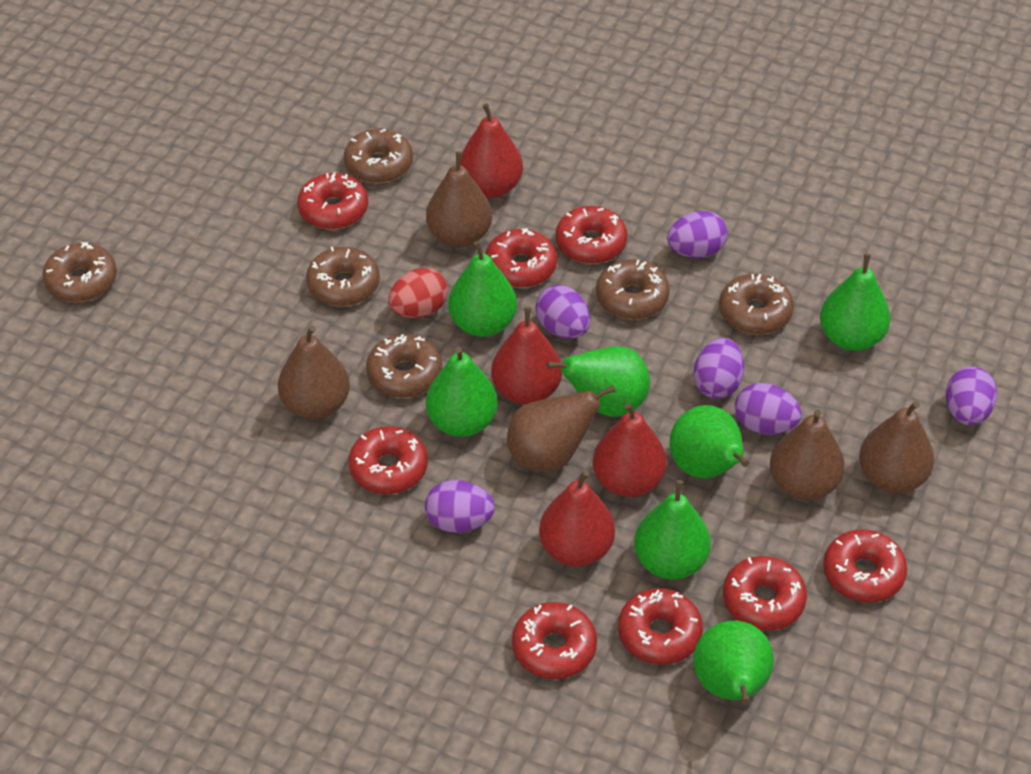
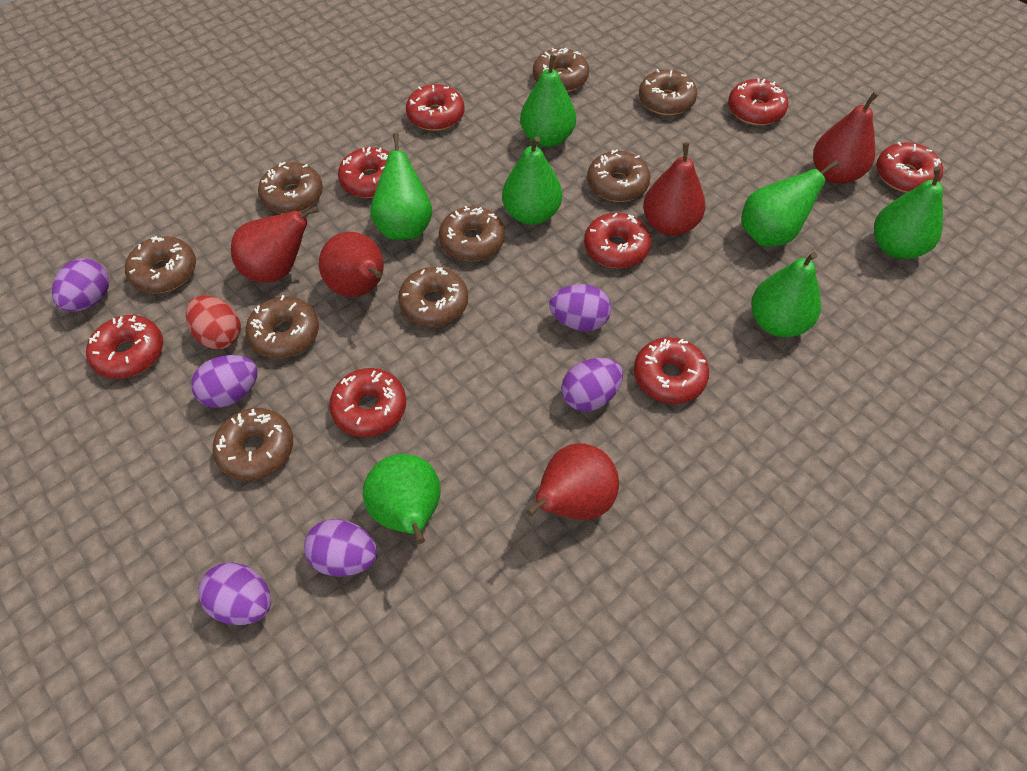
brown donut: [42,242,117,302] [306,246,380,306] [344,129,413,183] [366,334,442,398] [596,259,670,319] [719,274,794,335] = 6 -> [125,236,196,294] [212,408,293,481] [246,295,319,359] [258,161,323,214] [398,267,468,327] [439,206,505,261] [533,48,589,92] [587,149,651,202] [639,69,697,115] = 9
brown pear: [278,325,350,419] [426,151,492,247] [507,385,615,472] [770,410,845,500] [859,401,934,493] = 5 -> none = 0
red pear: [460,103,523,198] [491,307,562,405] [539,470,615,567] [593,403,667,497] = 4 -> [231,206,319,282] [319,232,384,297] [526,443,619,520] [643,142,705,236] [813,92,878,184] = 5

